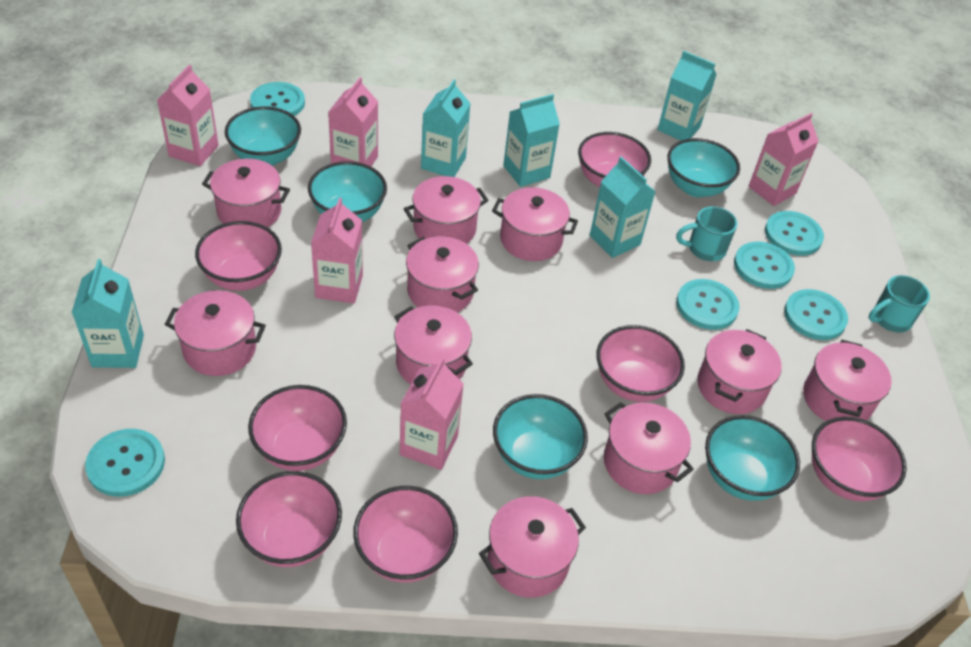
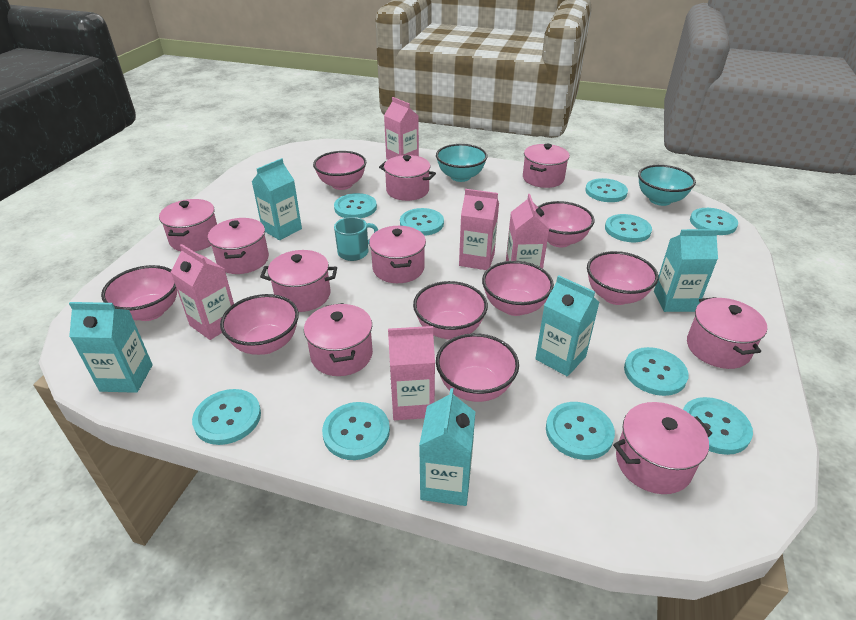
pink bowl: [195,221,282,291] [236,471,342,567] [248,385,347,471] [353,486,458,583] [578,132,651,187] [596,325,685,402] [812,417,907,501] = 7 -> [101,265,177,321] [220,294,299,355] [313,151,366,190] [413,281,488,339] [436,333,519,402] [482,261,554,316] [538,201,595,247] [587,251,658,305] = 8
pink pot: [164,290,266,376] [202,159,290,228] [394,306,473,384] [404,176,489,244] [406,236,479,312] [479,496,586,598] [492,187,578,261] [604,402,694,494] [697,329,782,414] [803,340,892,421] = 10 -> [159,199,217,251] [208,218,269,274] [260,250,337,312] [304,303,373,376] [369,226,426,283] [379,155,436,201] [523,144,570,188] [613,402,712,494] [687,297,767,369] = 9
turquoise bowl: [225,106,301,166] [308,161,387,222] [493,394,588,479] [667,138,740,197] [705,415,800,501] = 5 -> [436,144,488,182] [638,165,696,206] = 2
turquoise button: [85,429,165,497] [250,82,305,116] [676,279,740,330] [734,242,795,289] [765,211,824,256] [784,289,848,340] = 6 -> [192,389,261,445] [322,402,390,460] [334,193,377,218] [400,208,444,236] [546,402,615,460] [585,178,628,202] [605,214,652,242] [624,347,689,396] [683,397,753,455] [690,208,738,235] = 10
turquoise mug: [676,206,737,261] [869,275,930,332] = 2 -> [334,217,378,261] = 1

